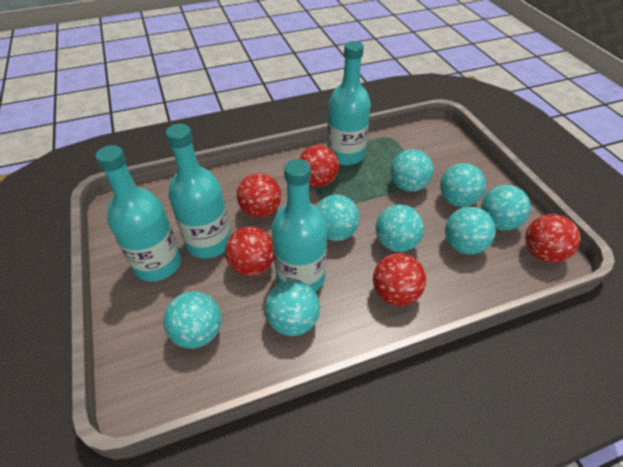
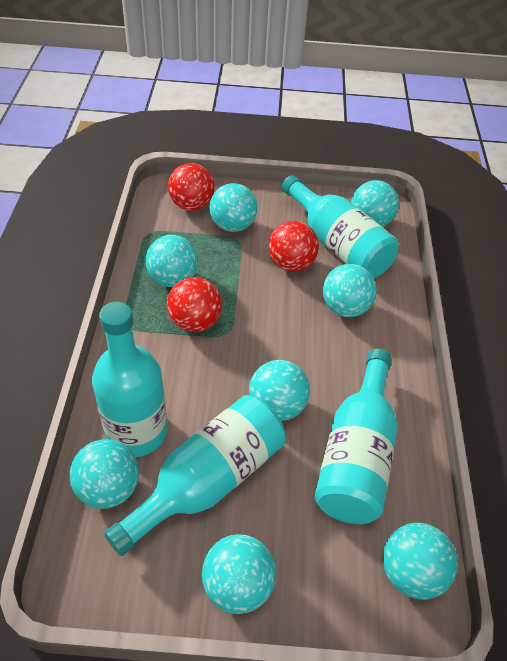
red ball: [225,226,274,276] [237,173,281,218] [299,145,339,187] [373,253,426,306] [525,214,580,263] = 5 -> [167,277,222,332] [168,163,215,211] [268,221,319,272] = 3

